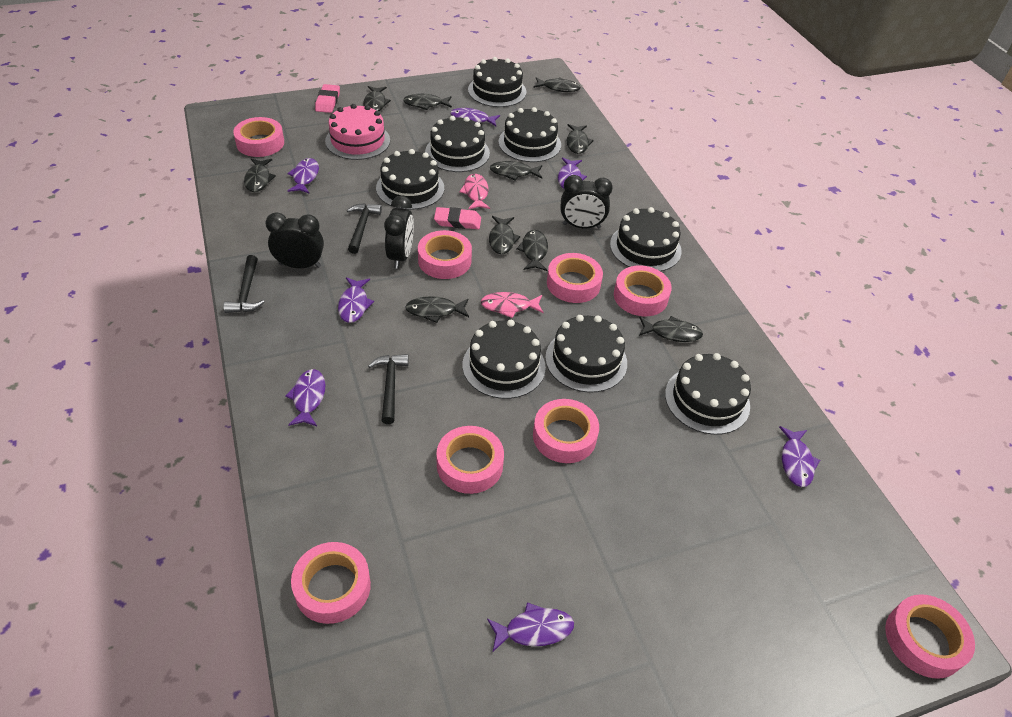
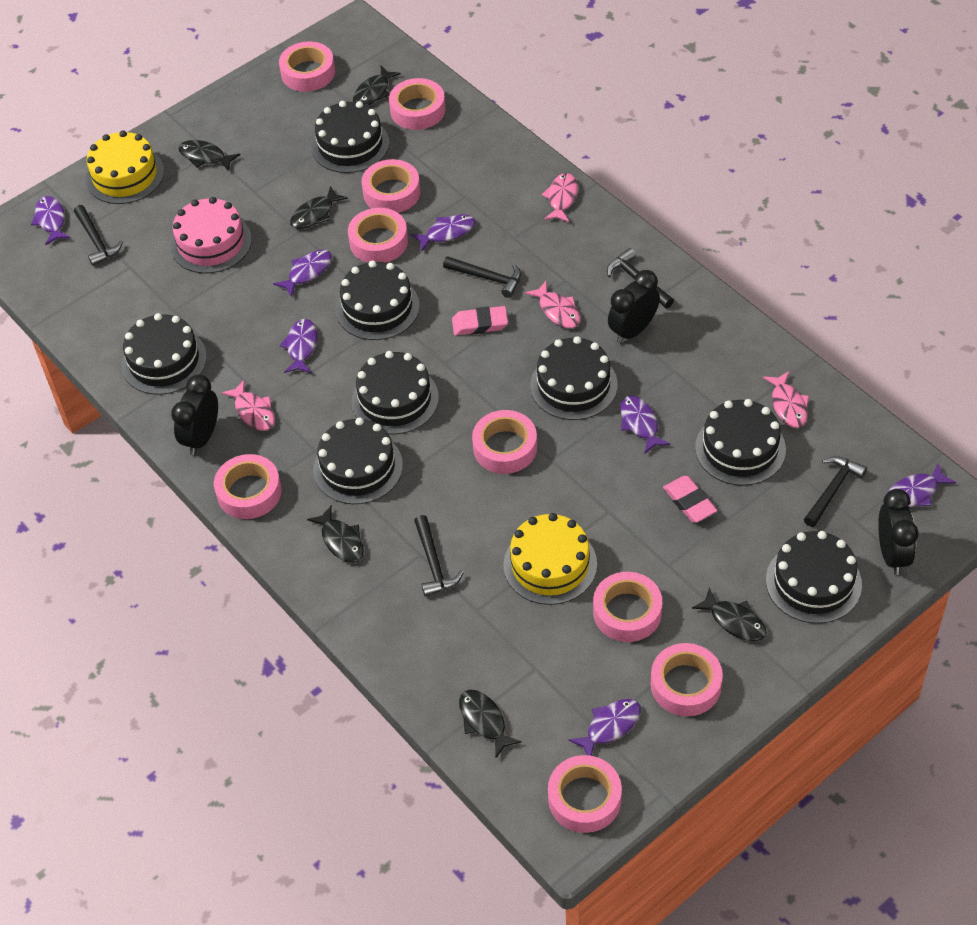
black fish: [244,159,276,192] [363,86,391,111] [403,94,452,110] [405,296,469,323] [489,216,520,254] [490,161,542,181] [516,230,548,271] [533,77,581,92] [566,124,594,154] [639,316,703,342] = 10 -> [178,140,240,170] [290,186,348,229] [307,505,364,563] [353,66,401,106] [459,690,522,759] [692,587,767,641] = 6
black hammer: [223,255,264,313] [347,203,382,254] [368,354,409,424] = 3 -> [74,205,123,266] [414,515,464,597] [443,256,521,298] [607,248,674,308] [804,456,867,527] = 5
pink fish: [459,174,490,210] [481,292,544,318] = 2 -> [221,380,275,431] [525,281,580,328] [542,173,578,222] [763,371,809,428] = 4
pink tape: [233,117,284,157] [291,542,371,624] [418,230,472,279] [436,426,504,494] [533,399,599,463] [547,253,603,303] [614,265,672,316] [885,594,975,679] = 8 -> [214,454,282,519] [279,41,335,92] [348,208,408,263] [361,159,421,213] [389,78,446,130] [472,410,537,474] [548,755,622,833] [593,572,662,642] [651,643,723,716] = 9
yellow cake: none = 0 -> [86,130,164,204] [503,513,597,605] = 2

